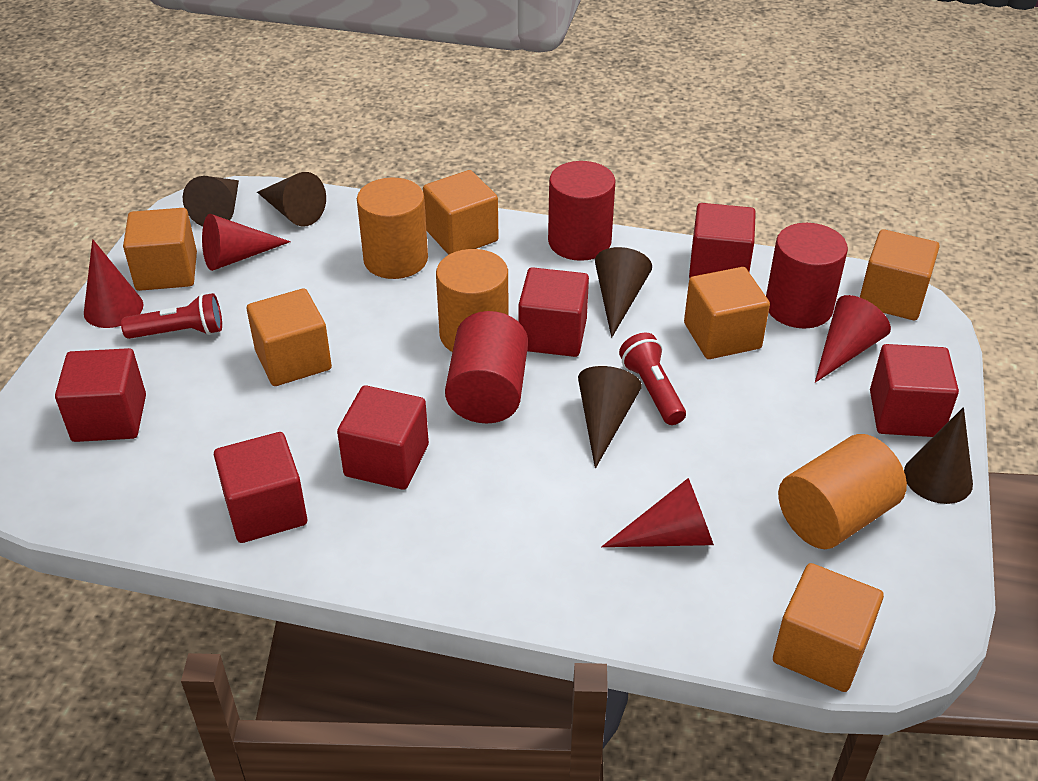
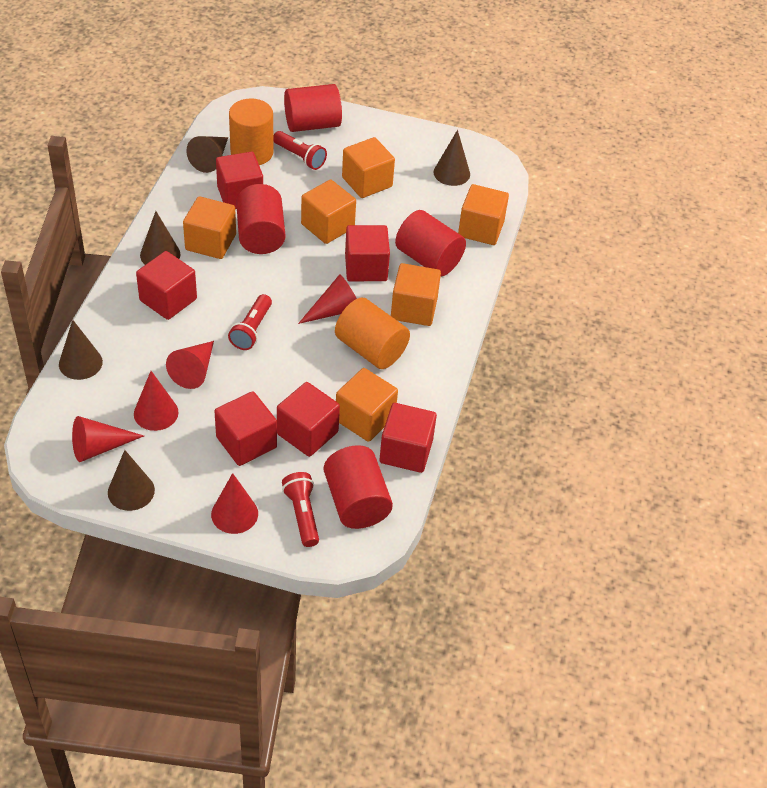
orange cylinder: [357,178,428,279] [436,249,509,352] [778,434,907,549] = 3 -> [229,98,274,165] [335,298,410,369] = 2
red cone: [84,239,144,328] [202,214,291,271] [601,478,714,547] [815,295,891,383] = 4 -> [72,416,144,462] [134,371,179,431] [166,341,214,389] [211,473,258,534] [298,274,357,324] = 5
red cylinder: [445,311,528,423] [548,161,616,261] [766,223,848,329] = 3 -> [236,184,285,254] [284,84,342,132] [324,445,393,529] [395,210,466,277] = 4
red flashlight: [121,293,222,339] [619,333,686,425] = 2 -> [228,294,272,350] [273,131,327,170] [282,472,319,547] = 3

